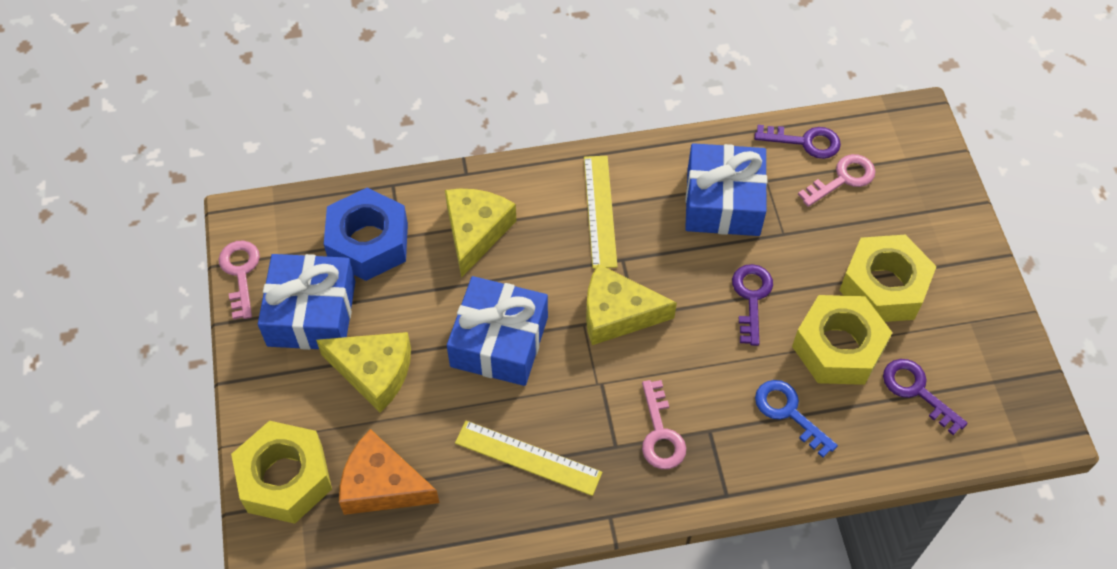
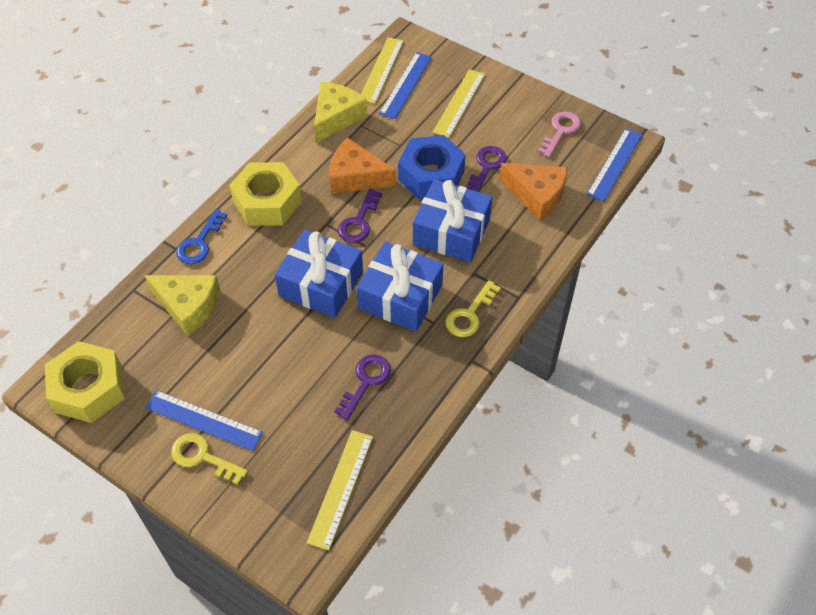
blue ruler: none = 0 -> [145,390,263,451] [379,52,432,119] [586,128,642,202] = 3
orange cheese: [339,429,439,515] = 1 -> [329,138,396,194] [499,163,568,220] = 2
pink key: [219,241,260,320] [642,380,686,469] [798,154,876,207] = 3 -> [538,111,581,157] = 1
yellow cheese: [316,332,411,413] [445,189,516,278] [586,264,677,345] = 3 -> [144,275,221,336] [314,82,367,143] = 2
yellow key: none = 0 -> [171,433,248,485] [445,280,501,337] = 2
yellow nut: [231,421,332,524] [792,295,893,385] [839,235,937,322] = 3 -> [45,341,125,423] [229,162,302,226] = 2
yellow ruler: [455,420,602,496] [584,156,618,269] = 2 -> [307,430,373,550] [361,37,404,104] [433,69,485,138] = 3

